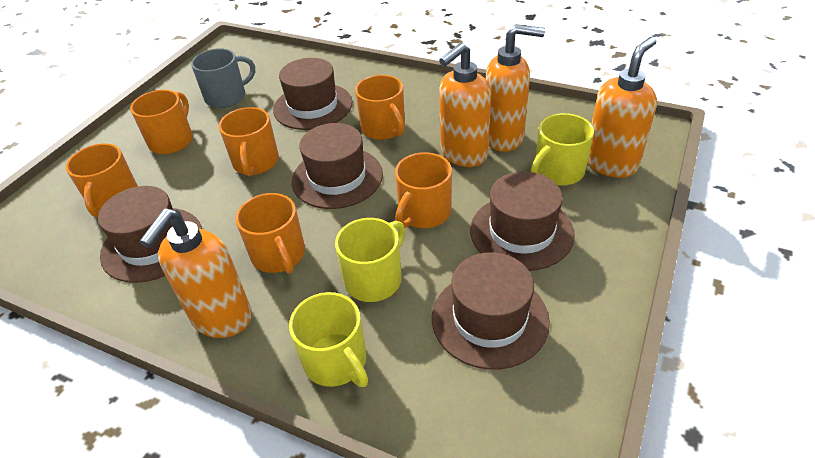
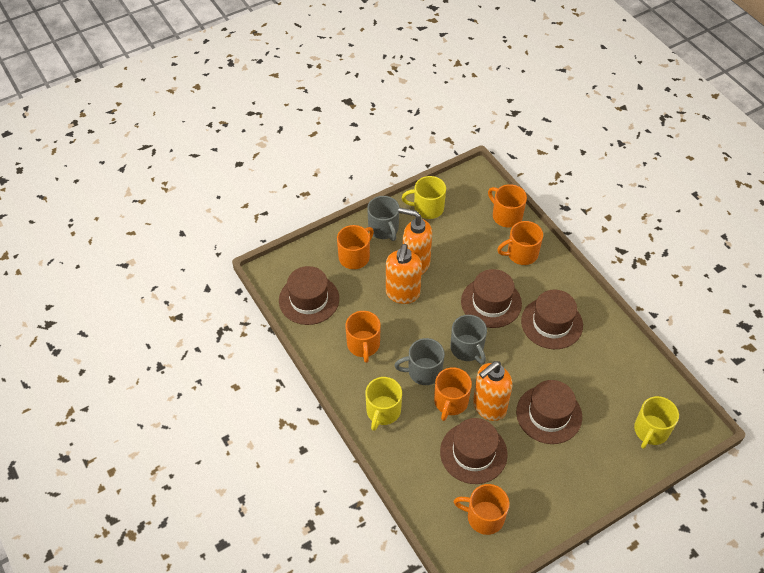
grey mug: [191,48,255,108] = 1 -> [367,196,400,241] [394,338,445,385] [450,315,487,364] = 3
orange soap dispenser: [140,209,252,338] [439,42,491,167] [486,24,545,152] [587,37,657,178] = 4 -> [386,244,422,304] [398,208,432,275] [473,361,513,421] = 3

